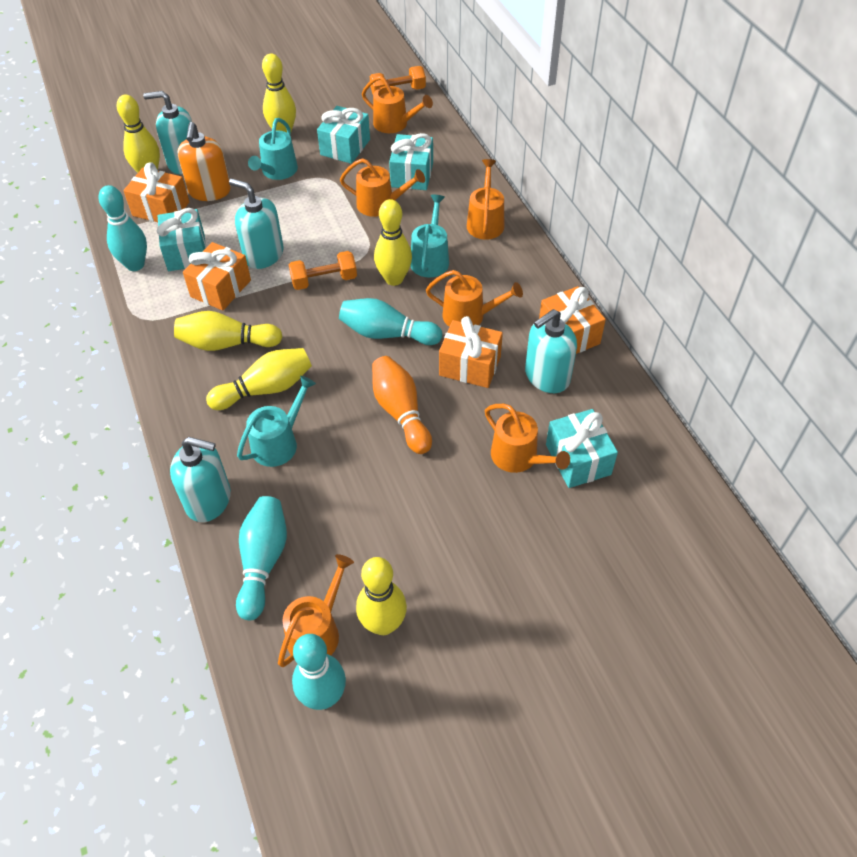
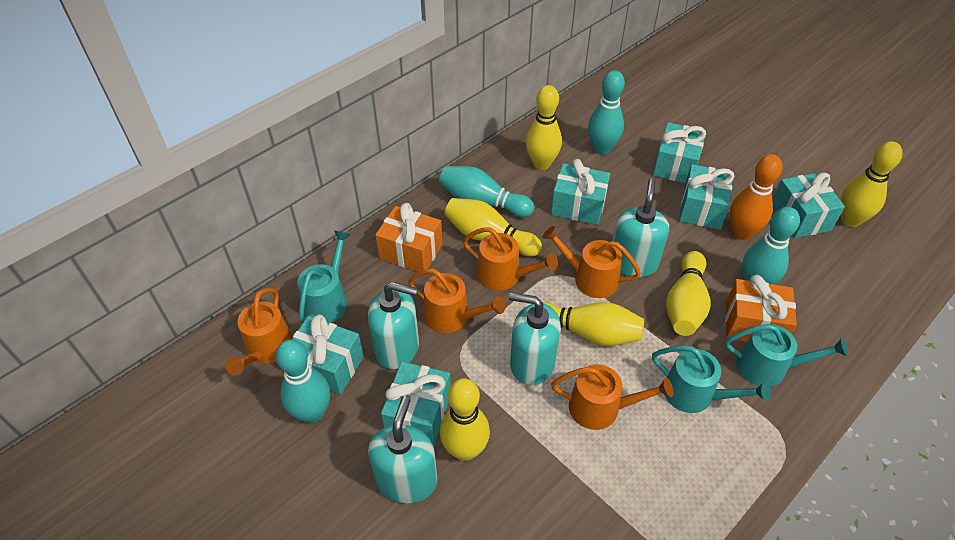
orange dumbbell: [289,251,357,290] [370,66,426,94] = 2 -> none = 0
orange gift: [123,162,189,222] [183,242,251,311] [439,316,503,388] [539,286,606,354] = 4 -> [375,203,443,272] [725,275,797,342] = 2
orange soap dispenser: [178,122,231,201] = 1 -> none = 0
orange watering can: [278,554,354,667] [340,158,425,217] [362,76,433,133] [426,270,523,327] [467,159,504,240] [485,404,570,473] = 6 -> [225,288,292,375] [408,269,506,333] [463,227,558,291] [542,226,641,298] [551,364,673,430] = 5
turquoise gift: [157,208,207,271] [317,106,370,164] [389,133,433,190] [546,409,618,488] = 4 -> [292,314,364,394] [381,361,451,446] [551,159,610,225] [653,122,706,183] [679,164,735,230] [772,173,845,238] = 6

